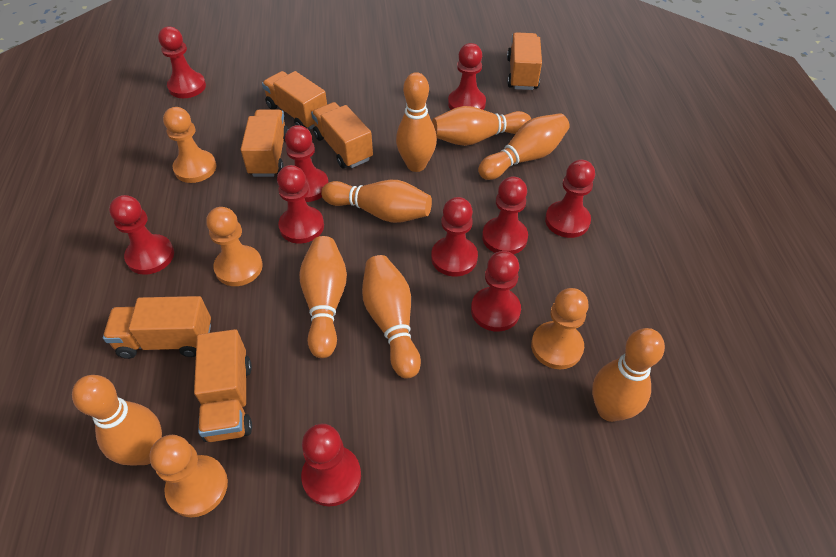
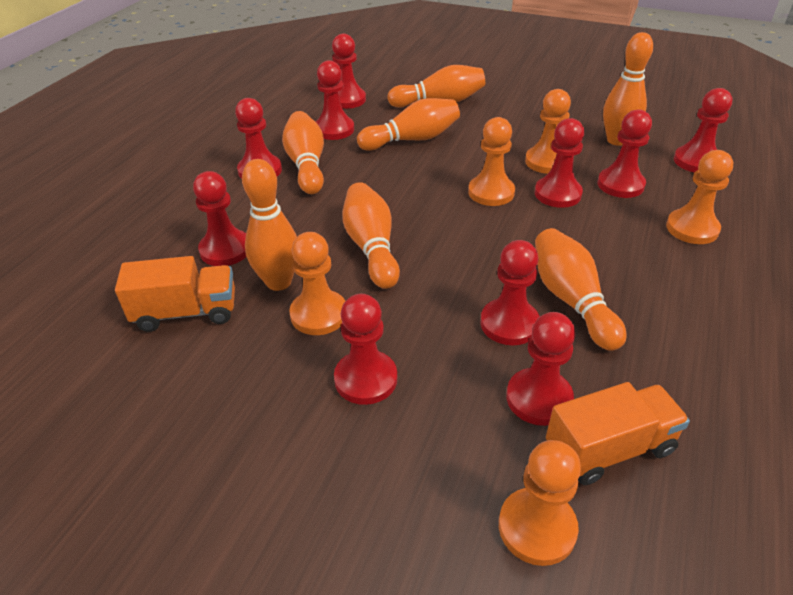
orange bowling pin: [72,375,162,466] [299,236,347,358] [321,180,432,223] [362,255,421,379] [396,72,437,172] [432,106,531,146] [478,113,570,180] [592,328,665,422] = 8 -> [242,159,297,291] [282,111,324,194] [342,182,400,289] [357,98,460,151] [387,65,485,107] [535,228,627,351] [603,32,653,146] = 7
orange pawn: [149,435,228,517] [163,107,216,183] [206,207,263,286] [531,288,589,369] = 4 -> [289,232,345,335] [468,117,515,206] [499,440,581,566] [525,89,571,174] [666,150,733,244] = 5
orange truck: [103,296,211,359] [194,329,252,442] [241,110,288,177] [262,71,327,129] [311,102,373,168] [507,32,542,90] = 6 -> [115,256,235,332] [546,382,690,485] = 2

